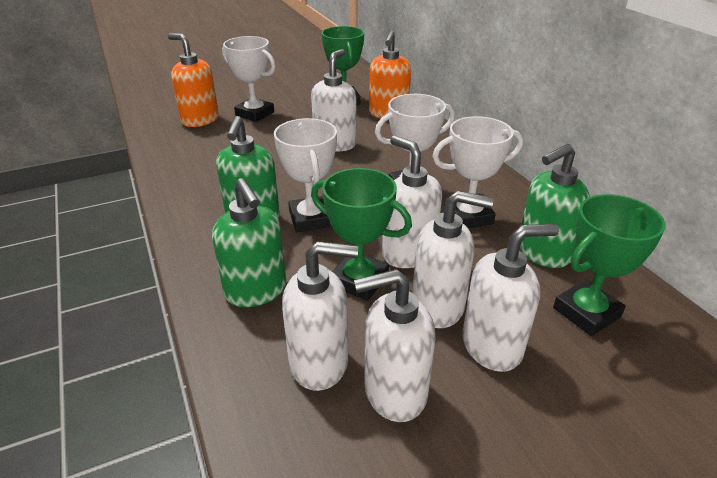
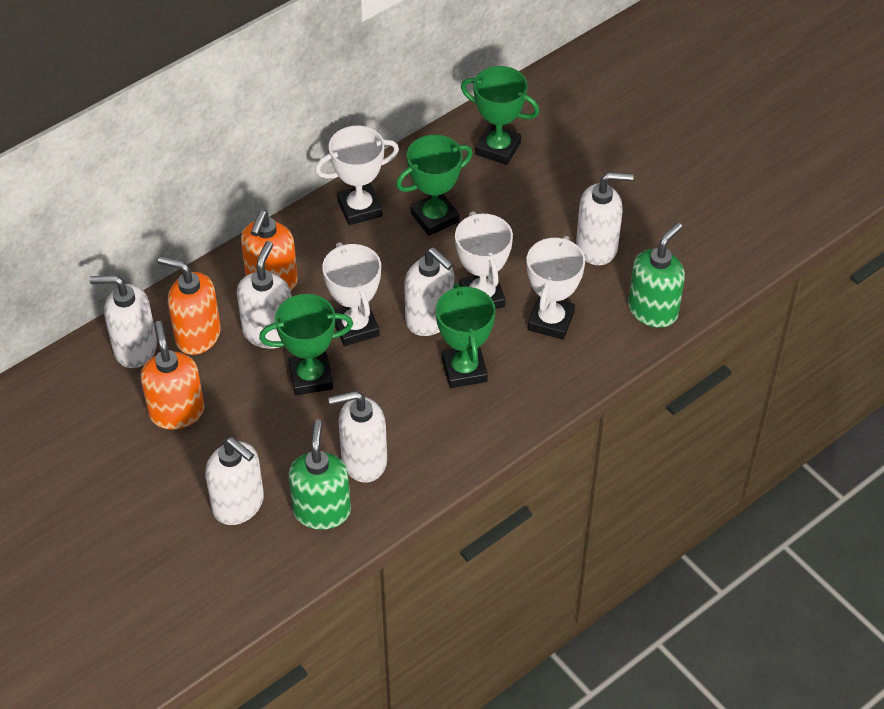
green soap dispenser: [212,179,286,307] [216,116,280,218] [520,144,590,268] = 3 -> [289,420,351,530] [628,222,685,328] = 2
green trophy: [311,168,412,301] [322,26,364,105] [553,194,666,336] = 3 -> [259,294,353,395] [396,135,473,236] [436,284,496,388] [461,66,540,165] = 4
orange soap dispenser: [168,33,219,127] [369,30,411,120] = 2 -> [141,321,204,429] [158,256,221,355] [241,210,298,290] = 3

